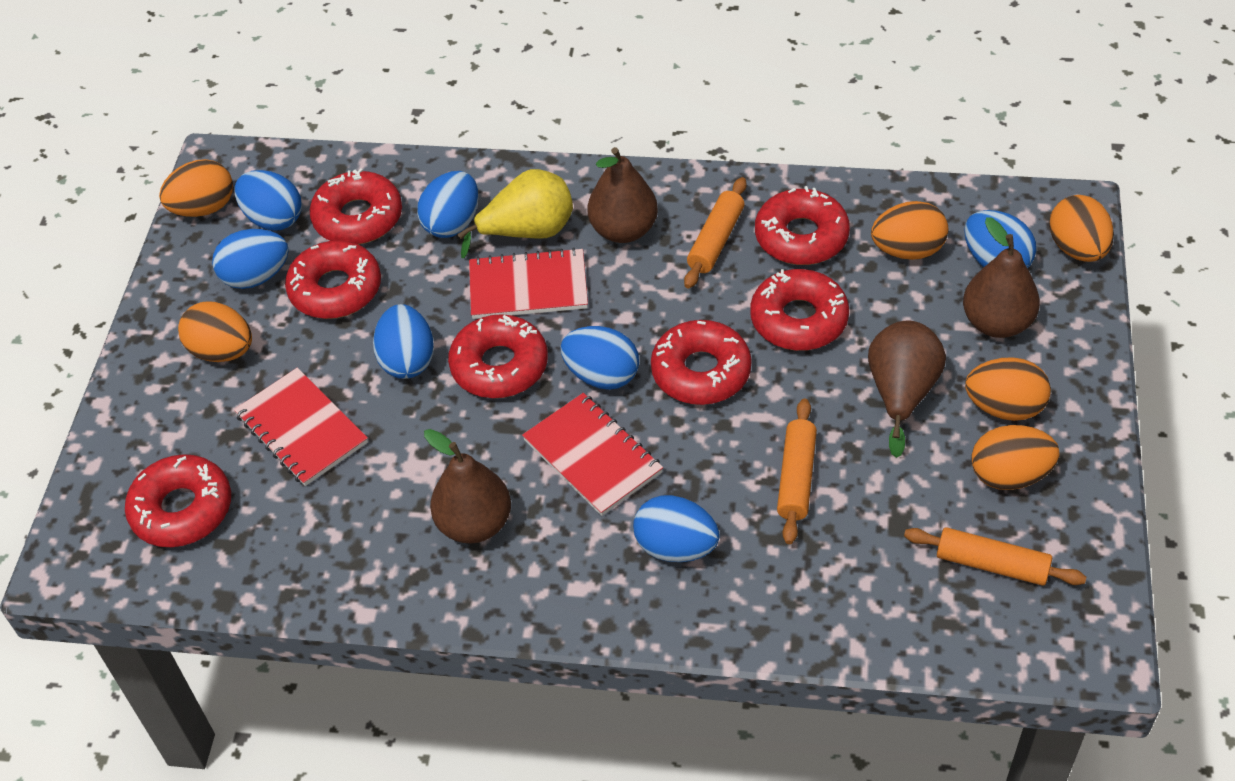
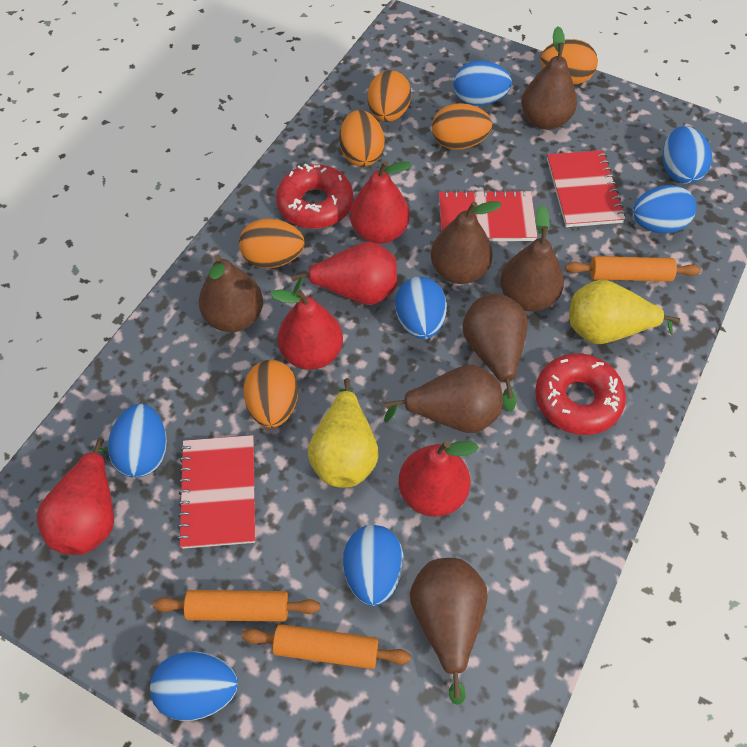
brown pear: [424,429,511,543] [587,147,658,243] [868,321,946,458] [963,217,1040,338] = 4 -> [199,255,263,332] [384,365,502,433] [410,558,488,705] [431,201,502,284] [462,293,528,412] [500,205,564,312] [521,26,577,130] = 7
red donut: [125,454,231,547] [285,240,381,319] [310,168,402,244] [448,314,548,398] [651,320,752,405] [750,269,849,351] [755,186,850,265] = 7 -> [276,164,353,229] [535,353,626,435] = 2
red pear: none = 0 -> [37,438,114,555] [270,289,343,370] [291,242,397,305] [350,161,411,244] [399,441,479,517] = 5
yellow pear: [457,169,573,258] = 1 -> [308,378,379,488] [569,280,681,344] = 2

